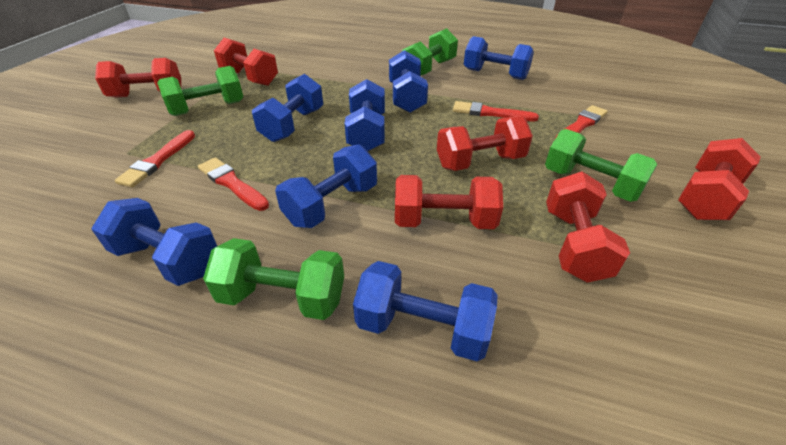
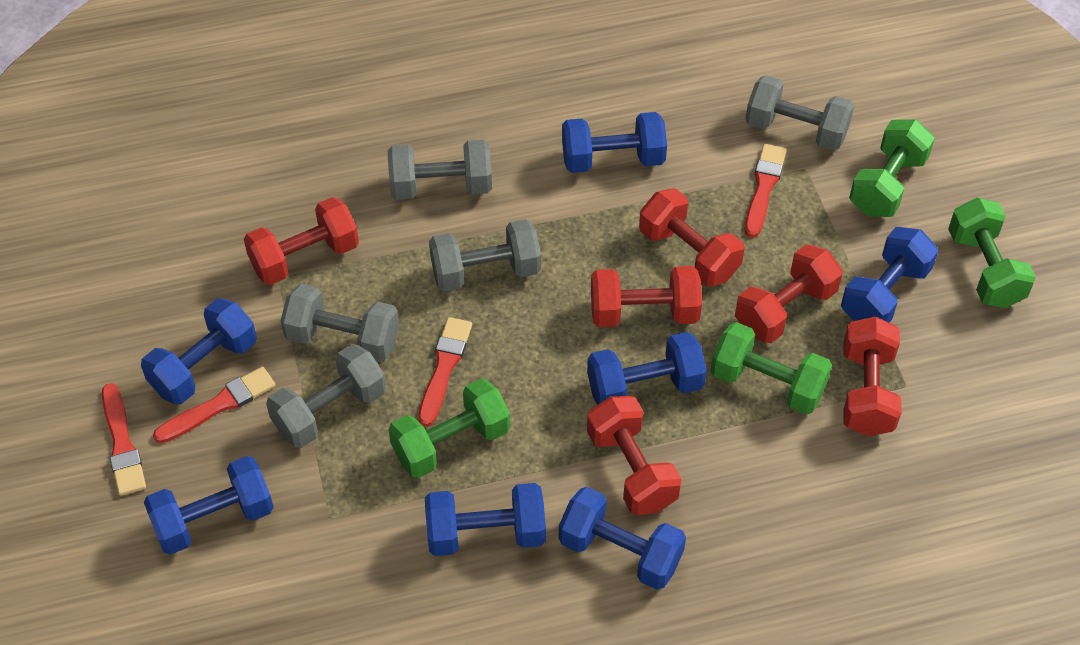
grey dumbbell: none = 0 -> [266,344,386,448] [281,284,399,362] [388,140,492,200] [429,219,541,292] [745,75,854,151] = 5

